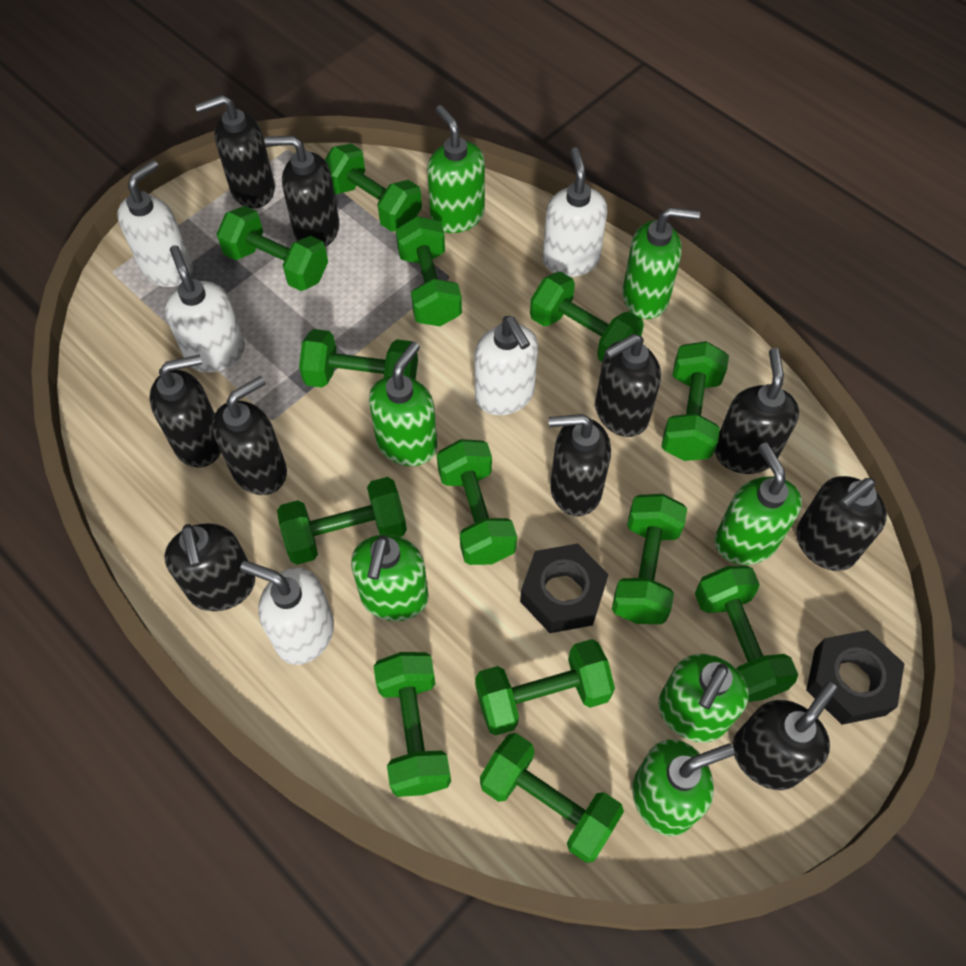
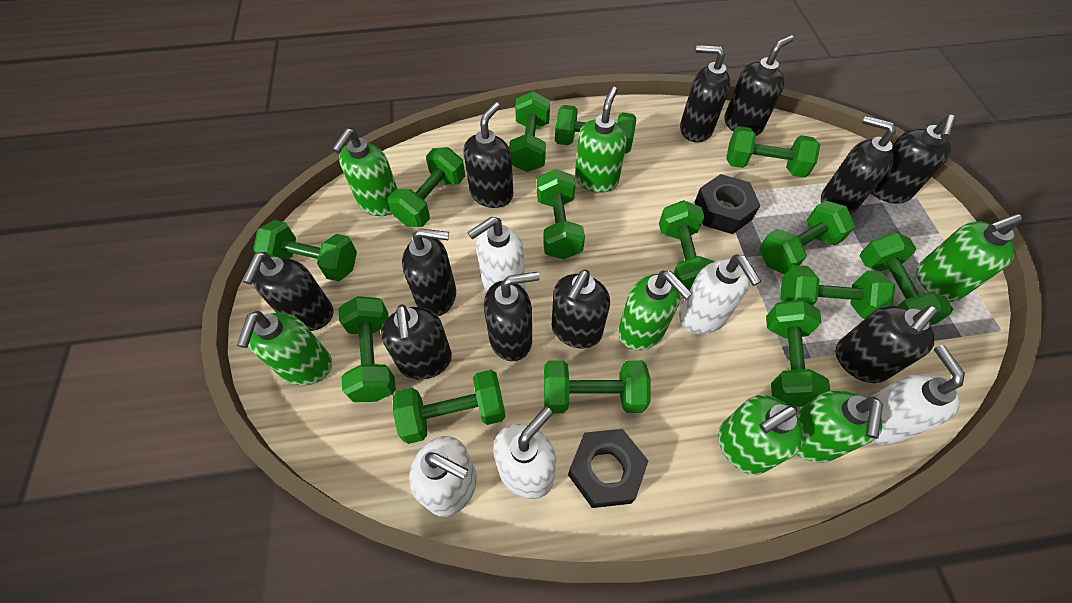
black soap dispenser: [149,355,221,467] [164,523,255,611] [195,95,275,208] [212,376,287,495] [265,136,340,247] [549,414,611,516] [595,334,661,437] [714,348,799,474] [733,682,837,790] [796,476,887,571] = 10 -> [243,252,333,331] [381,304,452,380] [402,228,456,316] [463,102,513,208] [484,272,540,362] [552,270,610,348] [680,45,730,142] [724,35,794,136] [821,116,896,214] [835,306,937,383] [871,115,955,204] = 11
green dumbbell: [217,206,328,291] [277,477,407,565] [299,329,418,388] [325,144,422,232] [374,652,451,797] [396,216,462,326] [437,439,517,565] [475,639,615,735] [480,733,624,863] [530,271,644,362] [612,494,687,624] [662,341,729,461] [695,565,798,702] = 13 -> [253,220,357,282] [338,296,396,402] [388,147,465,227] [393,370,506,444] [509,91,550,172] [537,169,585,259] [544,360,651,413] [555,105,636,153] [659,200,715,290] [726,126,820,178] [759,201,855,274] [766,300,830,407] [780,265,895,319] [860,232,953,326] = 14

